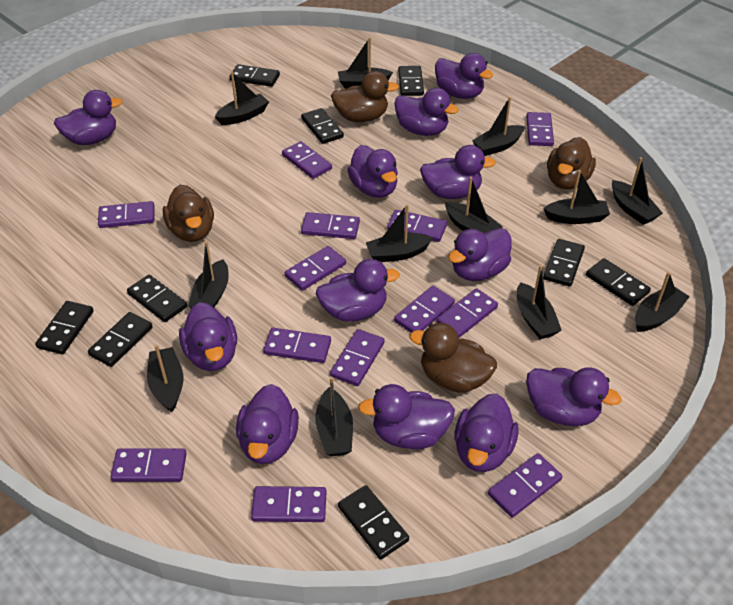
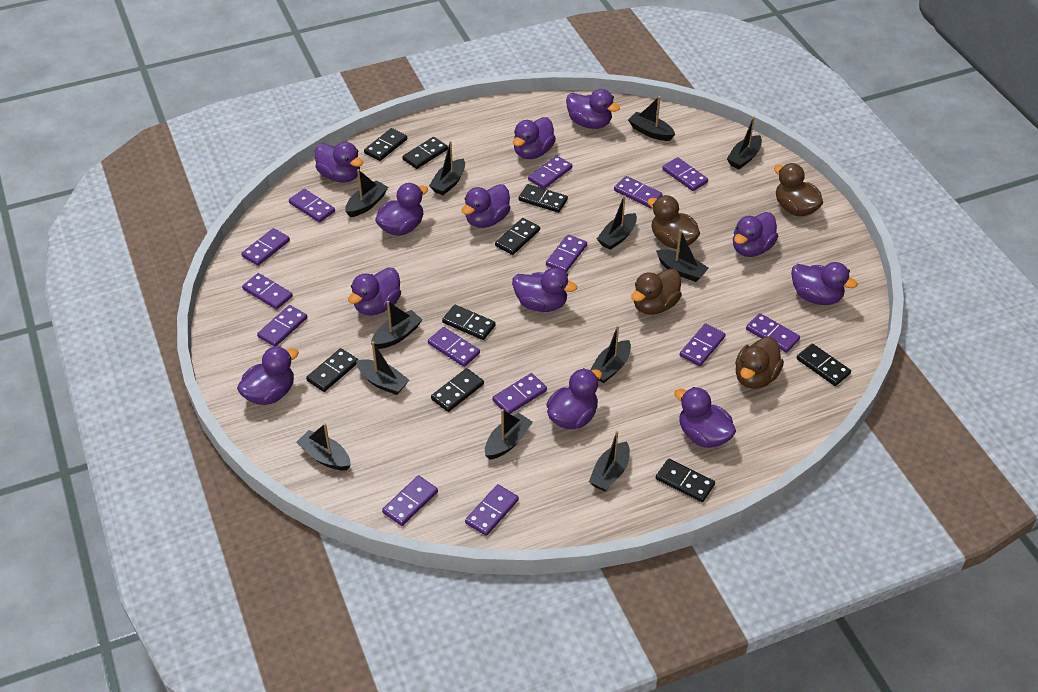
purple domino: [98,201,154,228] [110,448,187,482] [251,486,326,522] [263,328,331,363] [282,141,332,179] [285,246,346,291] [301,212,360,239] [330,329,385,386] [387,210,447,242] [394,286,455,333] [437,288,498,338] [488,453,563,518] [526,112,554,146] = 13 -> [241,228,290,266] [242,273,293,310] [257,305,307,347] [289,189,335,223] [382,475,438,526] [428,327,480,367] [465,484,519,536] [492,373,547,414] [528,155,572,189] [546,234,587,273] [614,176,663,208] [662,157,708,191] [680,324,726,366] [746,313,800,353] = 14

